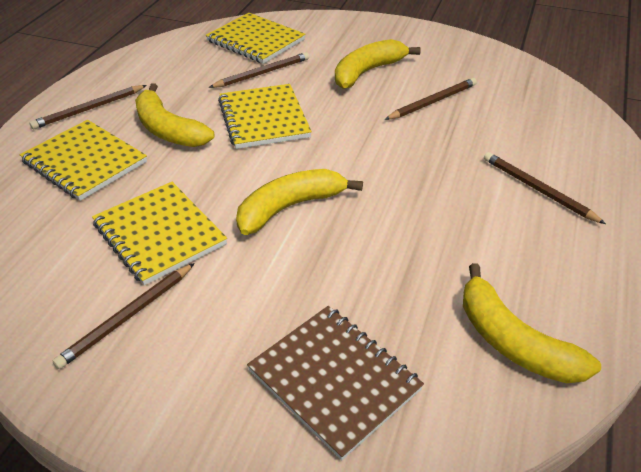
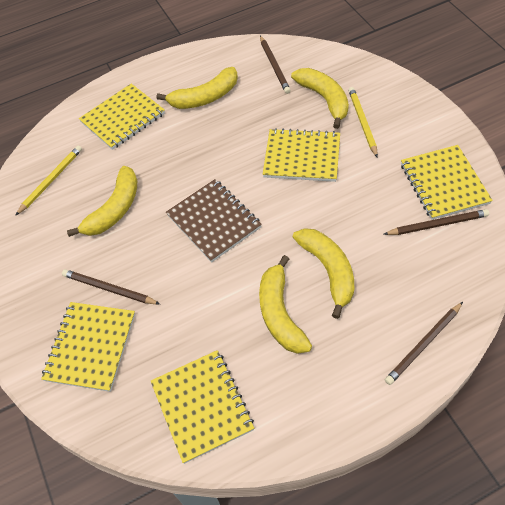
brown pencil: [30,85,147,129] [53,263,195,369] [209,52,310,88] [385,78,477,120] [484,152,606,224] = 5 -> [62,269,160,304] [260,36,291,94] [384,209,489,235] [385,302,463,385] = 4
yellow banana: [135,83,214,147] [236,169,363,235] [335,39,421,89] [463,263,601,383] = 4 -> [67,166,137,237] [156,67,238,109] [259,255,312,354] [291,68,349,129] [293,228,354,319] = 5
yellow notebook: [20,120,147,201] [92,182,227,285] [206,13,306,64] [218,84,312,149] = 4 -> [41,302,135,392] [79,84,165,150] [151,350,254,464] [263,128,340,182] [401,145,493,220] = 5
yellow pencil: none = 0 -> [15,146,82,216] [348,87,378,158] = 2

